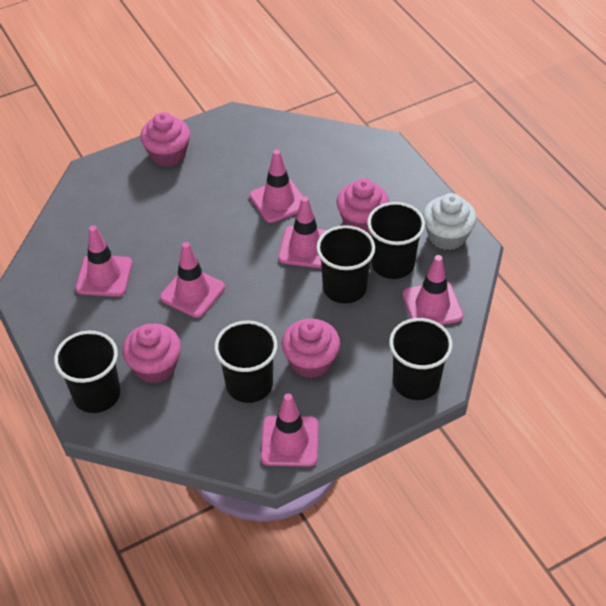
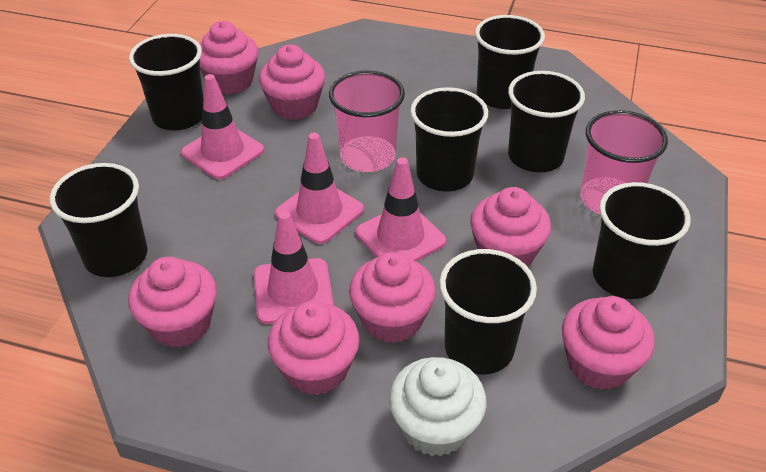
black cup: [54,331,120,413] [214,321,277,403] [316,225,375,304] [367,202,425,279] [389,318,453,400] = 5 -> [50,163,147,277] [129,34,204,130] [410,87,488,192] [439,249,537,374] [475,15,545,109] [508,71,585,173] [593,182,691,299] = 7
pink cup: none = 0 -> [329,70,405,172] [580,110,668,215] = 2
pink cupcake: [122,324,181,383] [140,112,190,167] [282,319,340,378] [336,179,389,234] = 4 -> [128,257,217,348] [199,21,258,94] [259,45,325,120] [268,301,360,395] [349,252,436,343] [470,187,551,266] [562,296,655,390] = 7
pink traffic cone: [75,226,132,297] [160,242,225,318] [250,150,304,223] [261,393,319,467] [278,196,327,268] [403,255,463,325] = 6 -> [181,74,264,179] [254,211,334,324] [275,133,364,244] [356,157,446,261] = 4

